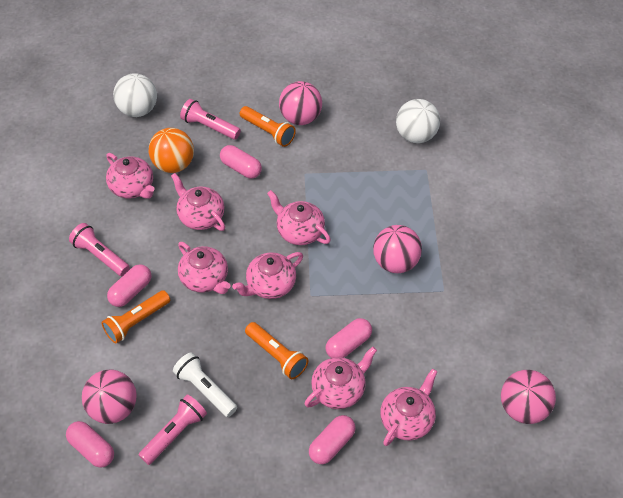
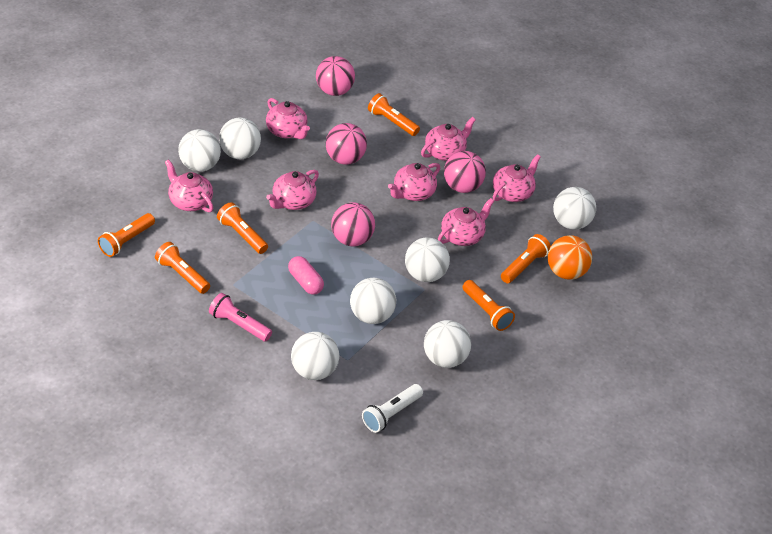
orange flashlight: [101,290,170,343] [240,106,296,147] [245,322,308,379] = 3 -> [98,213,155,257] [155,242,210,294] [217,202,268,254] [368,93,420,136] [462,280,515,331] [501,234,551,283] = 6
pink capsule: [66,421,114,468] [107,264,151,307] [220,145,262,178] [309,415,356,464] [326,318,372,358] = 5 -> [288,256,324,295] = 1
pink flashlight: [69,223,130,276] [139,394,207,465] [180,99,241,140] = 3 -> [209,293,272,342] = 1
white ball: [113,73,157,117] [396,99,440,143] = 2 -> [178,129,221,172] [219,118,261,159] [291,332,339,380] [350,278,396,324] [405,237,450,282] [424,320,471,368] [553,187,596,229] = 7

